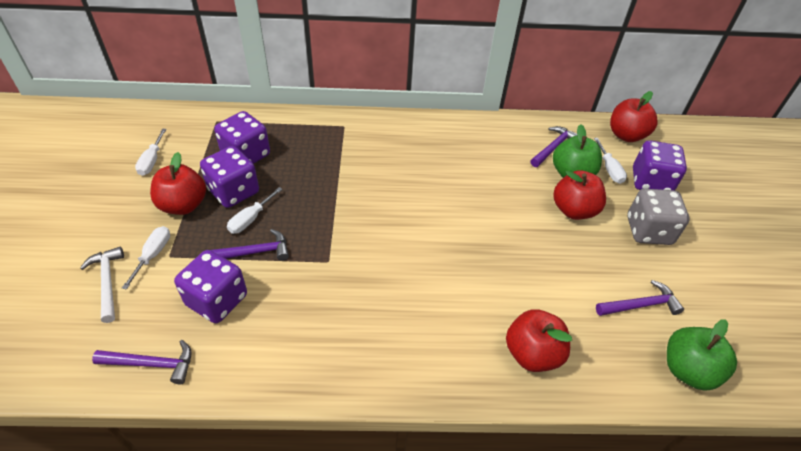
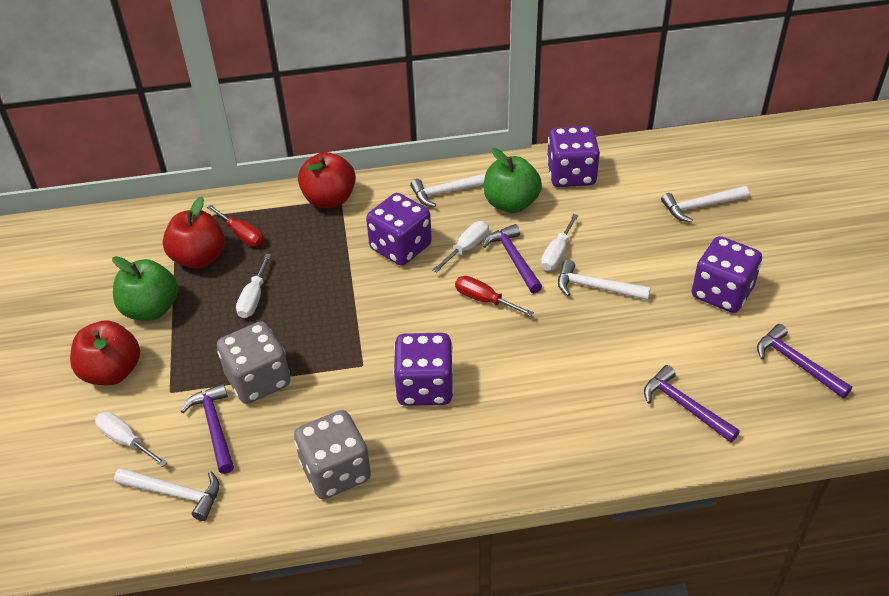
grey dice: [627,189,690,245] = 1 -> [217,321,291,404] [294,410,371,499] = 2
red apple: [150,152,206,215] [506,309,572,372] [553,170,606,220] [610,91,658,142] = 4 -> [70,320,140,385] [162,197,225,269] [298,152,356,208] = 3
red screwdriver: none = 0 -> [207,205,264,247] [455,276,534,316] = 2
white hammer: [80,247,124,323] = 1 -> [114,468,219,521] [410,173,486,207] [558,259,651,300] [661,186,749,222] = 4

